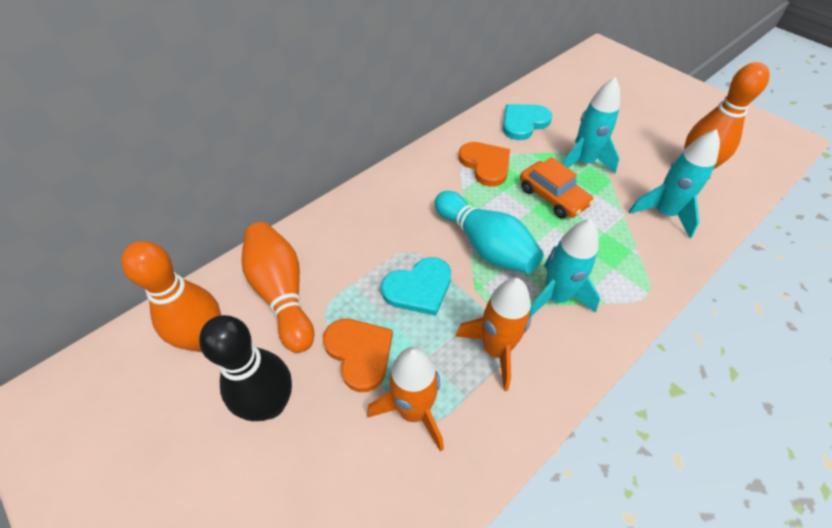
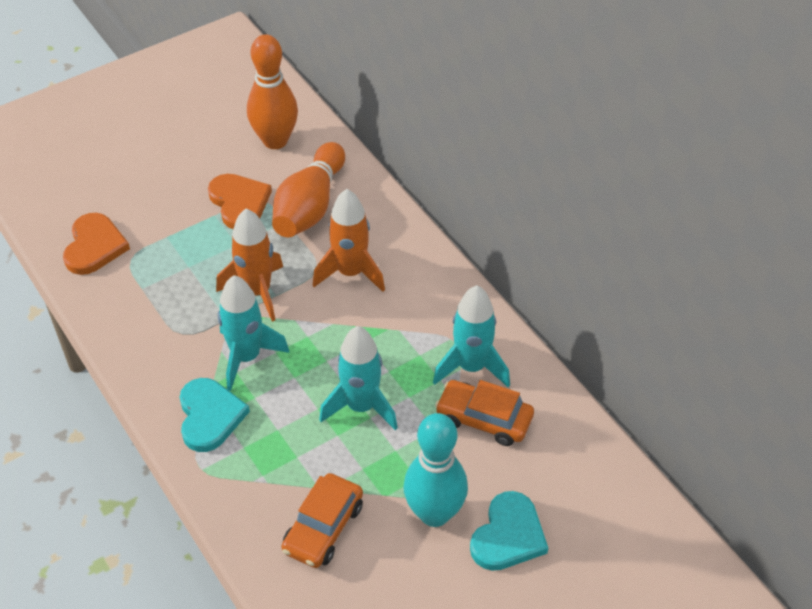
black bowling pin: [199,315,292,421] = 1 -> none = 0
orange bowling pin: [121,241,221,352] [241,222,314,353] [684,62,769,170] = 3 -> [247,35,298,149] [272,142,345,237] = 2
orange car: [520,157,594,219] = 1 -> [281,473,363,568] [435,380,534,446] = 2

